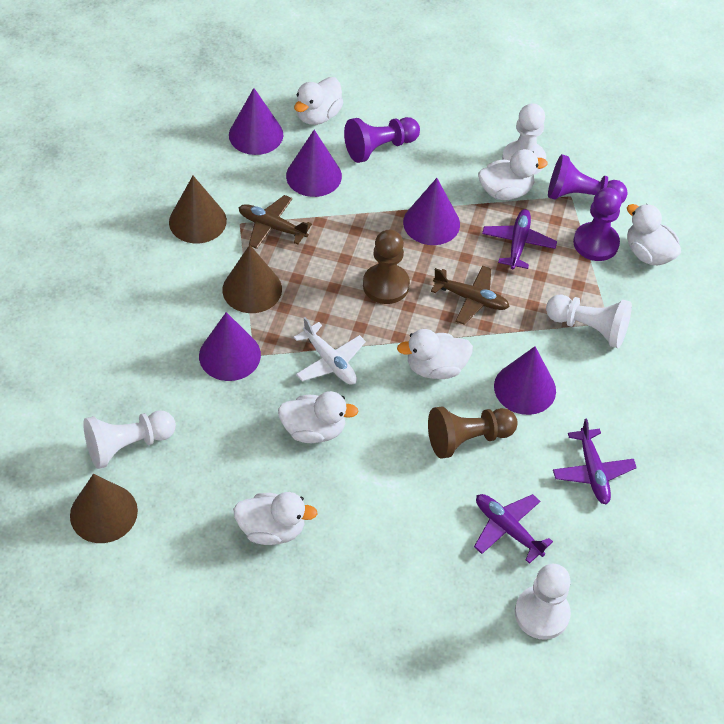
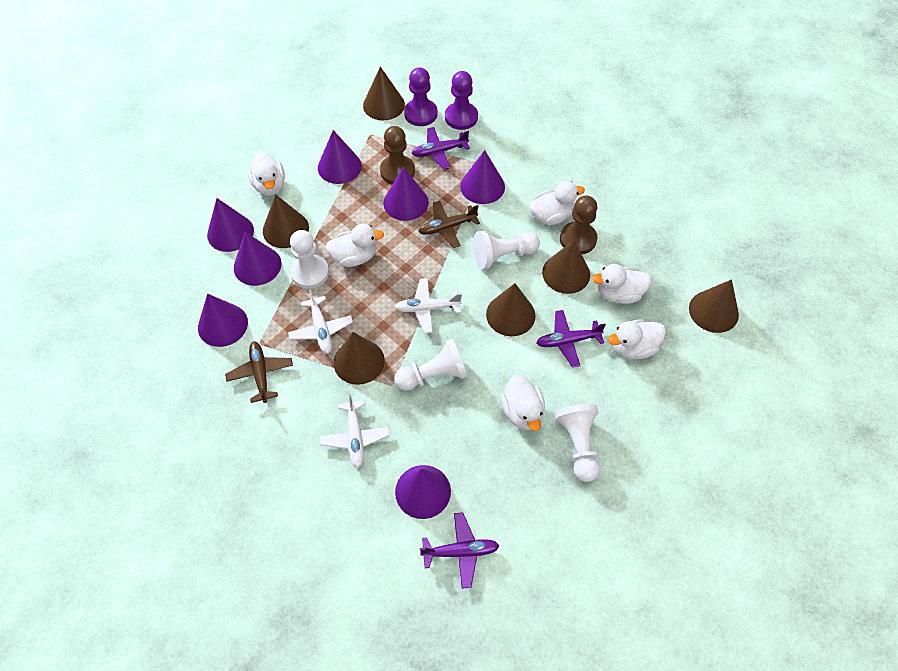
brown cone: [70,474,138,543] [169,176,227,243] [222,245,282,313] = 3 -> [263,194,309,248] [334,332,385,385] [363,67,405,120] [486,283,536,336] [542,240,590,294] [689,279,739,333] = 6
purple cone: [199,312,261,381] [229,88,283,155] [286,130,342,197] [403,178,460,245] [494,346,556,415] = 5 -> [198,294,248,347] [207,198,254,252] [234,232,282,286] [318,130,362,184] [383,167,429,221] [395,465,451,519] [460,150,505,204] = 7
purple pawn: [344,117,420,163] [548,154,628,204] [573,187,622,261] = 3 -> [404,67,438,126] [445,71,478,130] = 2
white plane: [294,317,366,385] = 1 -> [288,290,353,354] [320,394,390,468] [395,278,462,333] = 3

